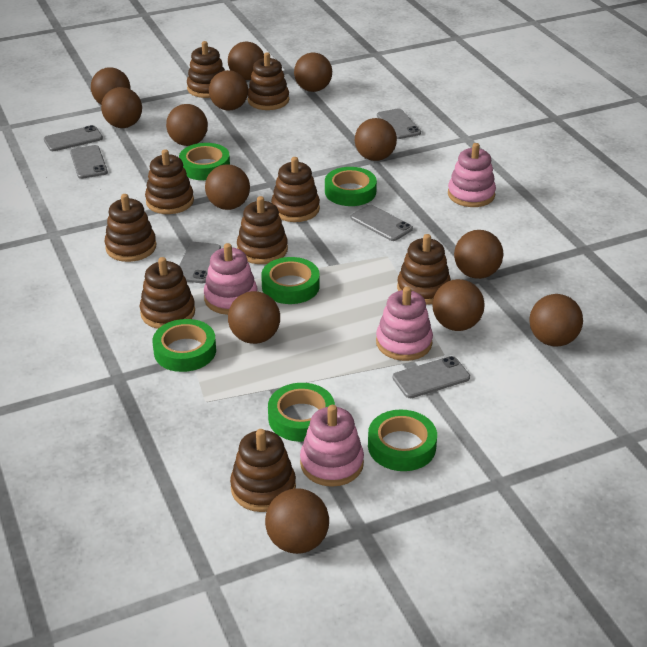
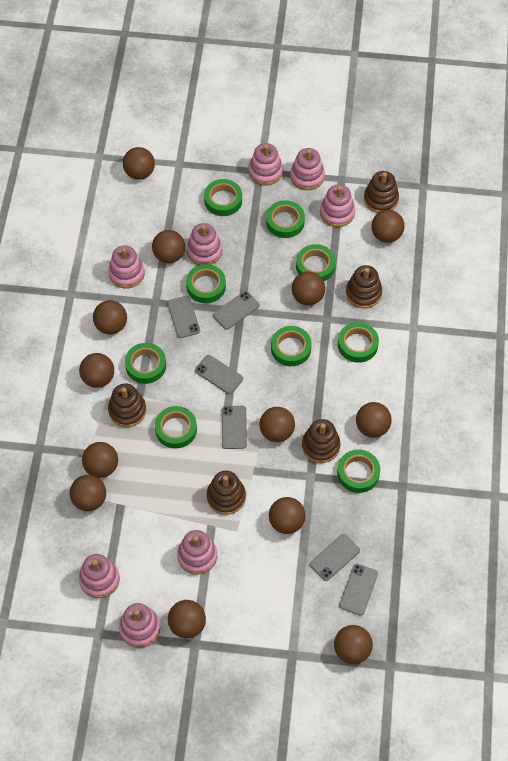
brown stacking toy: [105,194,156,262] [140,257,195,329] [145,149,194,214] [187,41,225,98] [230,429,296,512] [237,196,288,264] [248,52,289,110] [271,157,320,222] [397,234,451,305] = 9 -> [108,383,146,427] [207,471,246,515] [302,419,341,463] [346,265,382,308] [364,171,399,213] = 5
green tape: [152,319,216,372] [179,143,230,180] [261,257,320,304] [268,383,335,442] [325,167,377,206] [368,409,437,471] = 6 -> [125,343,166,384] [155,406,197,448] [186,264,226,303] [204,179,242,216] [266,200,305,238] [271,326,312,366] [296,244,336,281] [337,450,380,493] [338,322,379,363] = 9
pink stacking toy: [204,243,257,315] [300,405,364,487] [376,286,433,361] [448,143,496,207] = 4 -> [79,554,120,598] [108,245,145,288] [119,603,161,648] [177,530,217,575] [187,223,222,265] [249,143,283,186] [290,148,325,190] [320,185,355,227] = 8

